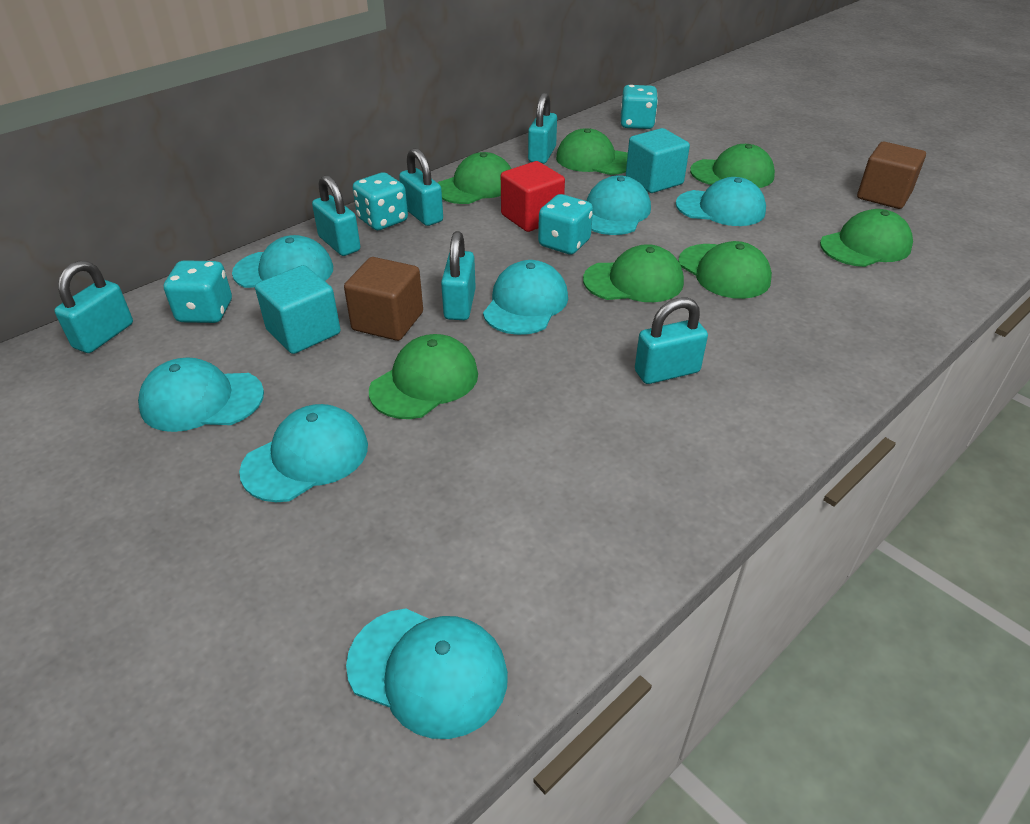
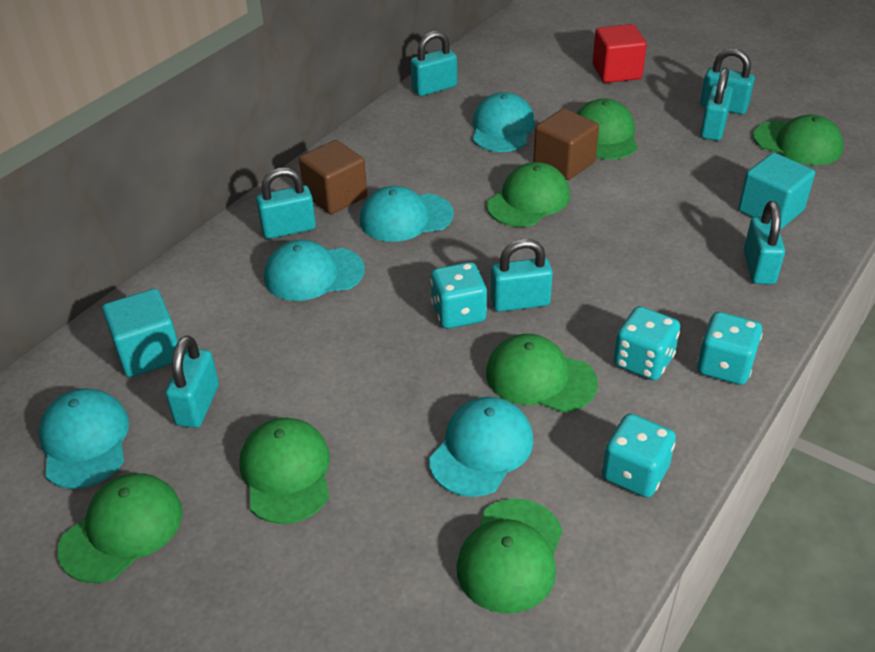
turquoise cap: [138,357,264,432] [232,235,333,288] [239,404,368,502] [346,609,508,739] [483,260,568,335] [587,175,651,235] [676,177,766,226] = 7 -> [38,388,129,489] [264,240,365,301] [360,186,454,242] [429,397,534,497] [473,92,535,152] = 5
turquoise padlock: [54,261,133,353] [312,175,360,256] [399,148,443,226] [441,231,476,320] [528,93,557,164] [635,297,708,384] = 6 -> [165,335,219,428] [256,168,316,239] [411,31,457,96] [491,239,553,312] [700,48,755,114] [701,68,733,141] [744,201,785,284] = 7

